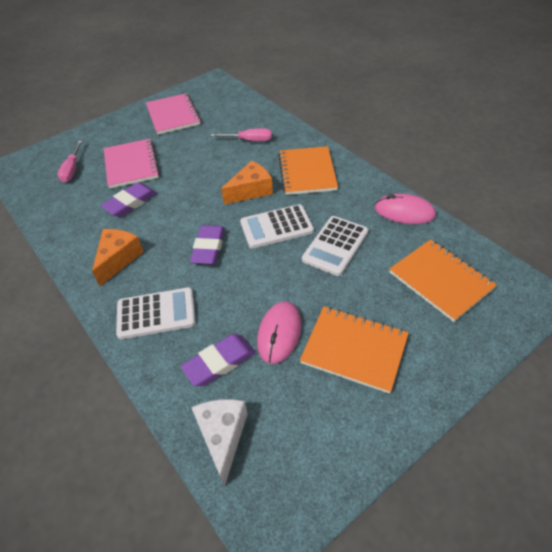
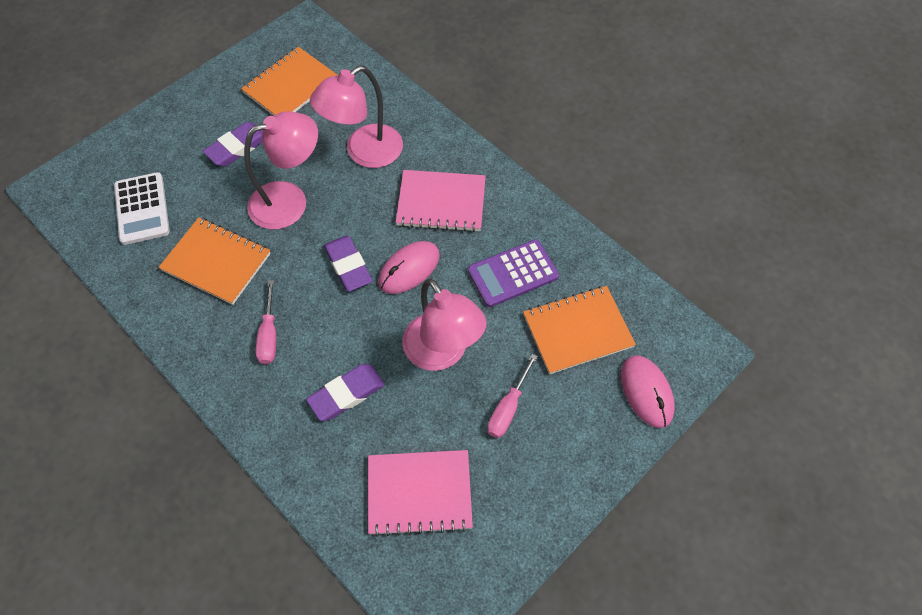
orange cheese: [92,229,143,286] [221,161,273,204] = 2 -> none = 0
pink lamp: none = 0 -> [244,111,318,229] [310,66,403,168] [402,279,486,371] = 3
purple calculator: none = 0 -> [468,239,559,307] = 1
white calculator: [116,287,196,339] [240,204,314,249] [302,216,368,276] = 3 -> [114,172,170,245] = 1
white cheese: [191,399,247,487] = 1 -> none = 0

